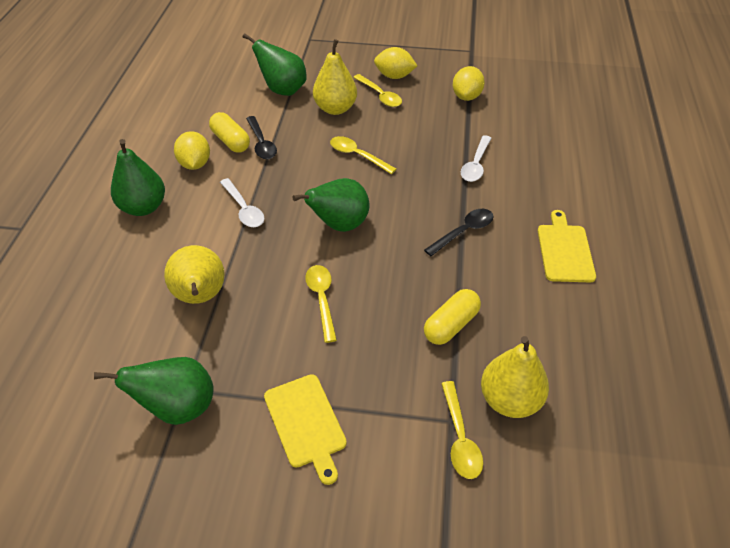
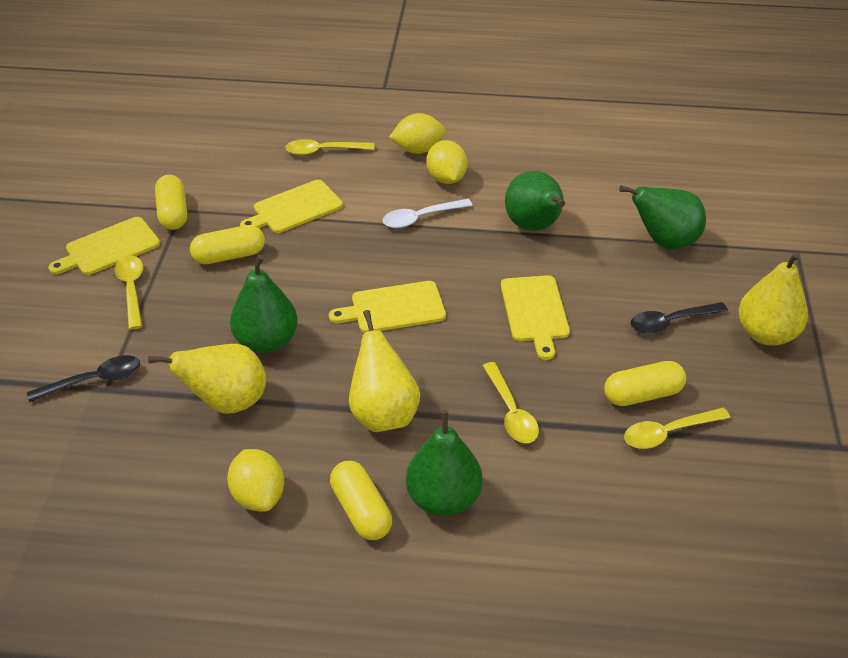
white spoon: [220,178,264,227] [461,135,491,182] = 2 -> [382,199,473,228] = 1
yellow capsule: [209,112,250,153] [424,289,481,345] = 2 -> [155,175,187,230] [190,225,265,264] [330,461,392,540] [604,361,686,406] = 4
yellow cutting board: [264,374,347,485] [538,210,596,282] = 2 -> [48,217,160,275] [240,180,343,233] [329,281,446,333] [501,275,570,360] = 4

